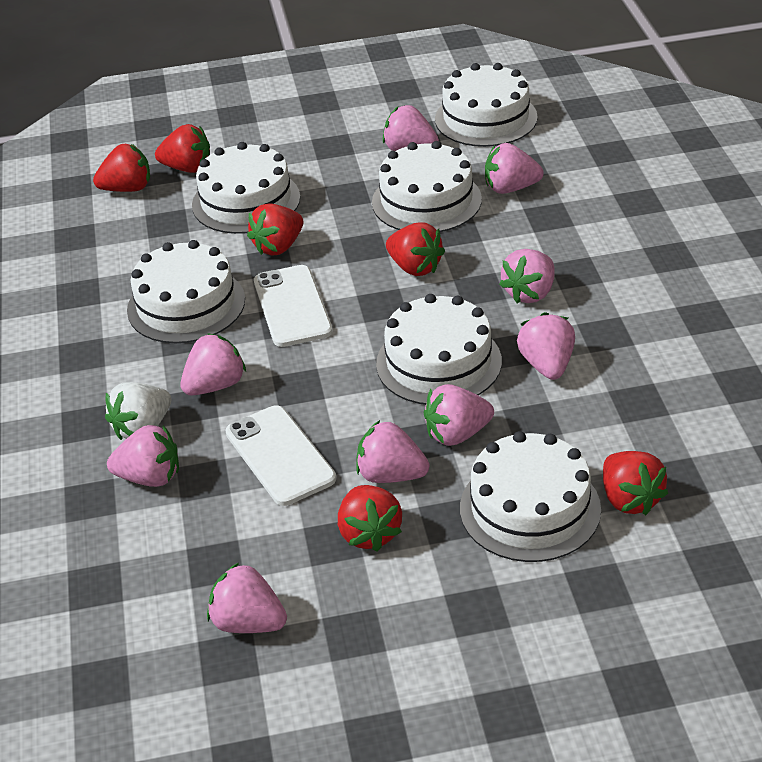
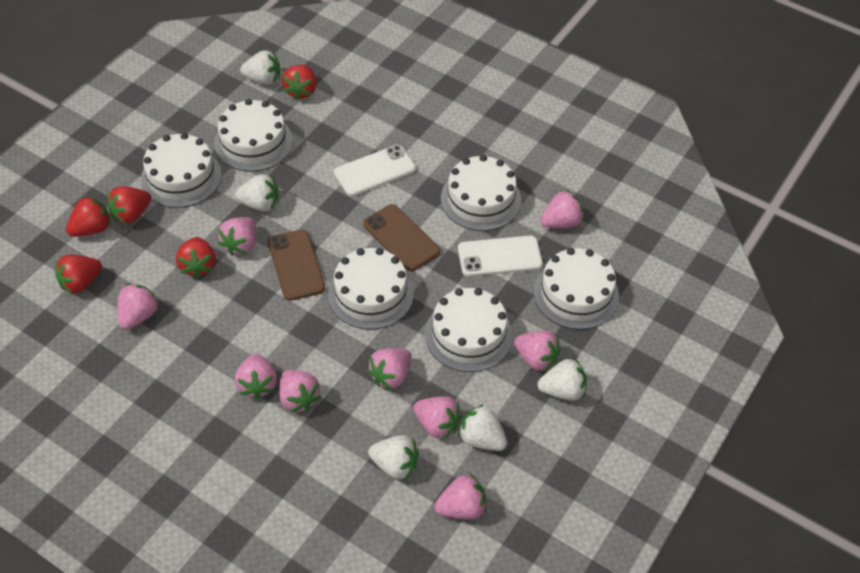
brown phone: none = 0 -> [268,229,325,301] [364,204,440,271] = 2
red strawberry: [93,144,150,192] [155,124,210,173] [247,204,303,255] [338,485,402,552] [386,222,445,276] [603,451,668,515] = 6 -> [55,255,102,294] [66,195,111,237] [107,186,151,224] [176,237,216,278] [282,65,316,100] = 5
white strawberry: [105,382,172,440] = 1 -> [235,174,278,212] [240,50,280,85] [368,435,419,480] [458,404,507,451] [537,358,587,401] = 5

